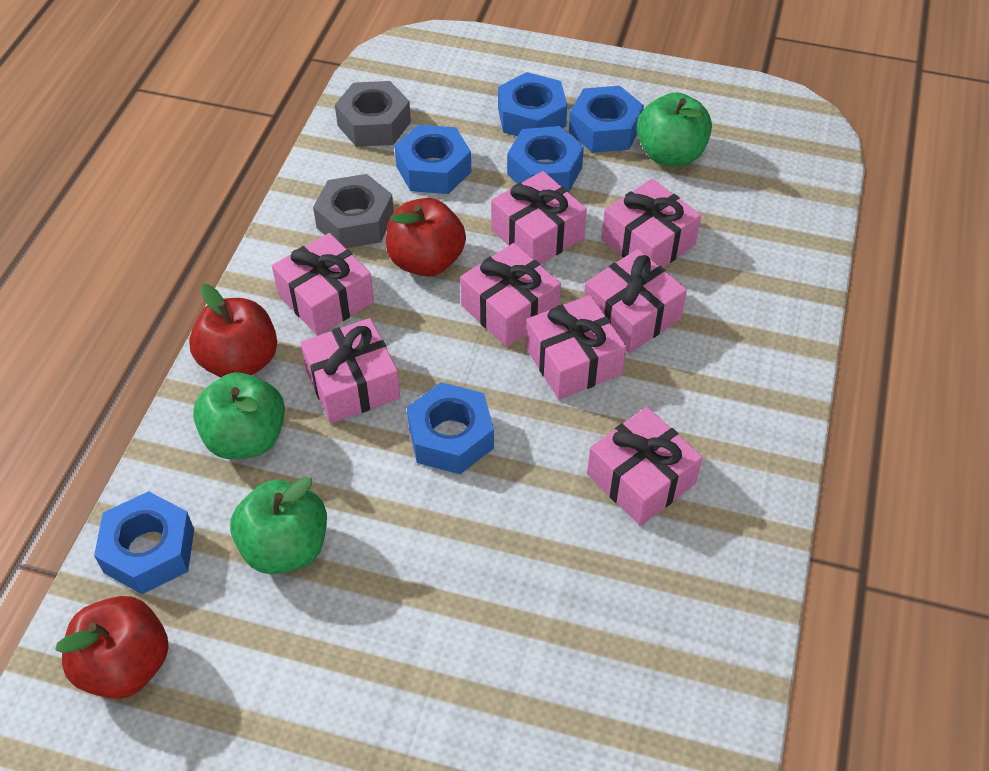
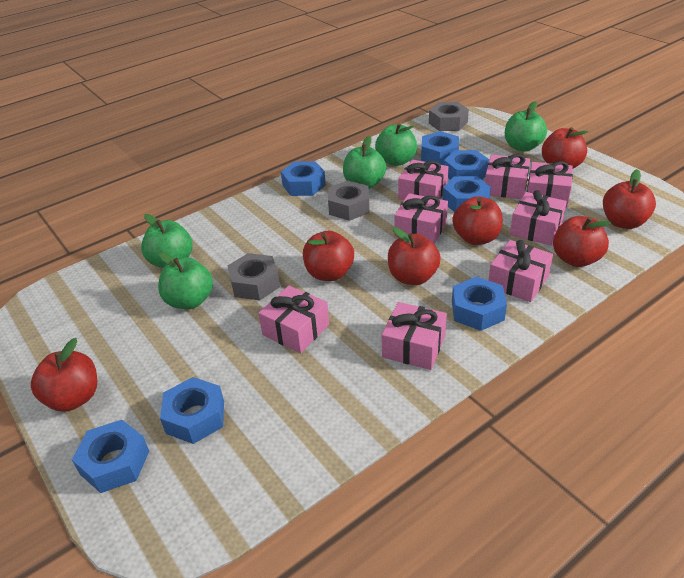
blue nut: [94,491,194,594] [395,125,471,194] [407,382,494,474] [498,72,567,136] [507,126,584,193] [569,86,644,153] = 6 -> [72,420,149,493] [160,377,224,444] [281,161,326,196] [421,131,459,165] [443,176,491,212] [444,150,489,180] [452,277,507,331] = 7
green apple: [193,372,285,459] [230,477,327,574] [637,92,712,166] = 3 -> [141,214,193,268] [158,252,213,309] [343,136,386,189] [375,123,417,166] [505,101,547,152] = 5
grey nut: [313,174,394,248] [335,81,411,147] = 2 -> [228,253,280,300] [328,180,370,221] [429,102,469,131] = 3
red apple: [55,596,168,699] [189,284,277,378] [386,198,466,276] = 3 -> [31,338,97,412] [303,231,354,281] [388,227,441,285] [452,196,503,245] [542,127,588,168] [553,216,611,267] [603,169,656,229] = 7

